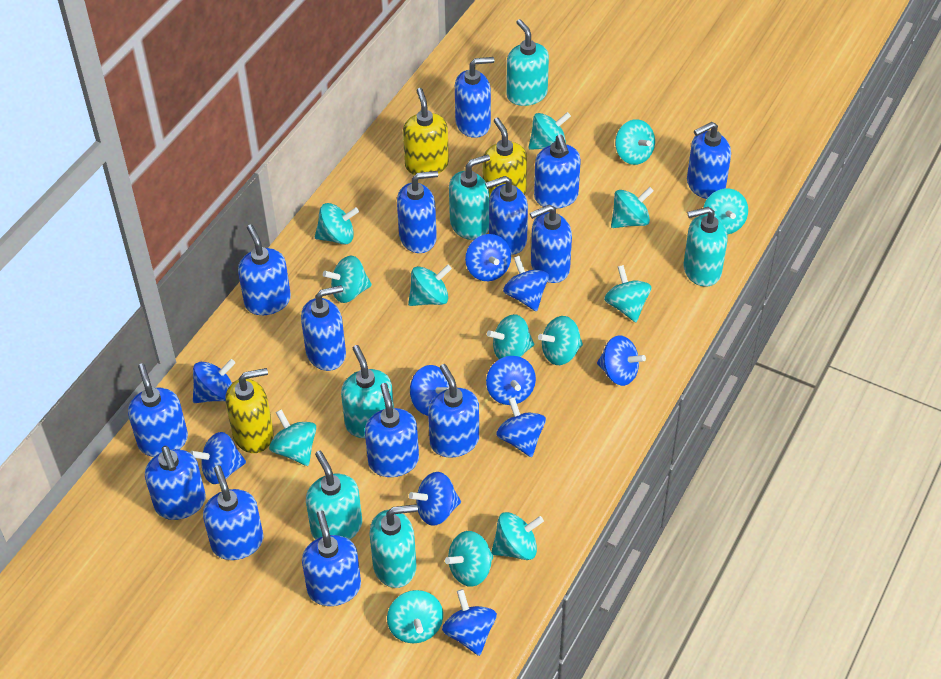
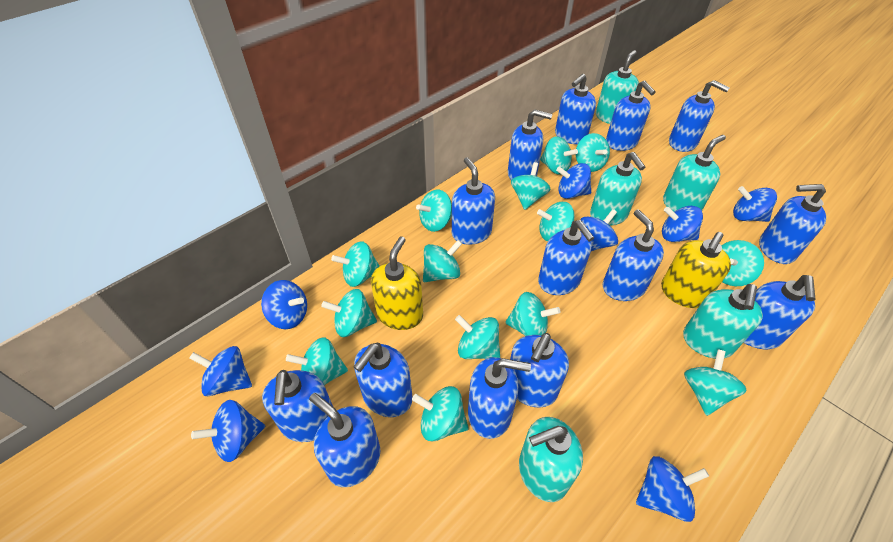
blue spinning top: [190,432,246,484] [193,359,235,403] [409,472,461,526] [410,365,449,416] [442,589,497,656] [465,234,511,281] [486,356,536,405] [496,397,546,457] [503,256,549,312] [597,335,646,386] = 10 -> [189,346,252,396] [191,400,265,462] [261,280,307,329] [556,163,591,199] [581,209,618,251] [636,456,709,522] [662,206,703,242] [733,186,777,222] = 8
turquoise soap dispenser: [306,451,362,540] [341,345,394,438] [369,504,418,588] [449,154,490,240] [506,19,549,106] [684,207,728,287] = 6 -> [519,417,583,502] [590,152,645,225] [596,50,639,124] [663,135,726,212] [683,284,763,359] = 5
yellow soap dispenser: [225,368,274,453] [403,88,449,175] [482,118,527,199] = 3 -> [371,236,423,330] [661,232,731,308] = 2

